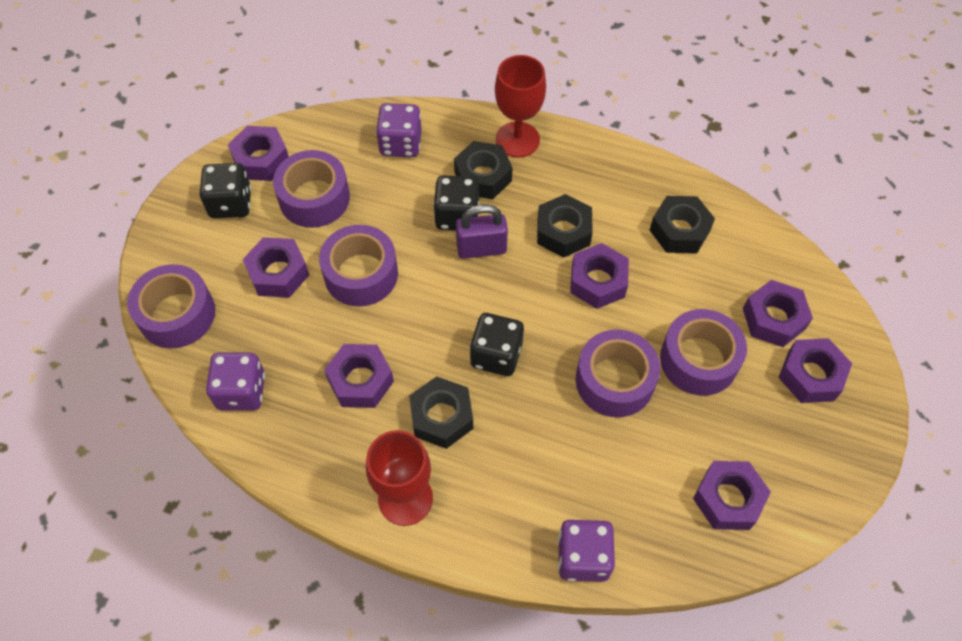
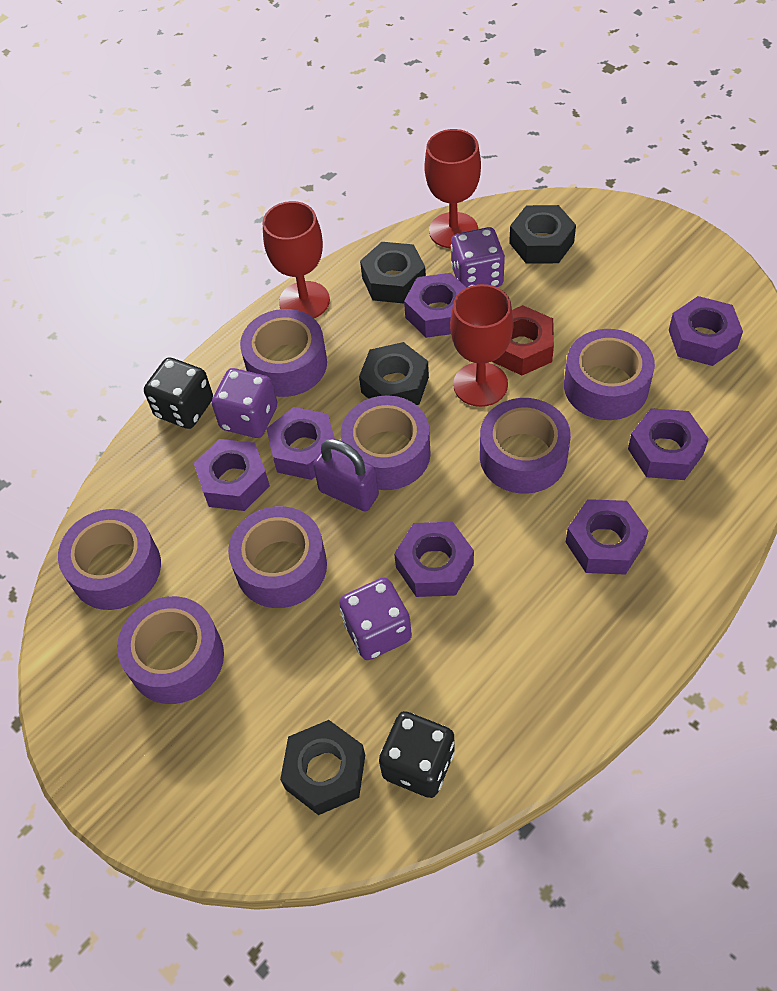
black dice: [199,163,251,218] [433,176,479,231] [470,313,524,376] = 3 -> [144,357,213,429] [379,711,455,798] = 2
purple tape: [127,264,215,348] [273,150,350,228] [319,225,398,306] [576,329,660,417] [660,309,747,396] = 5 -> [58,509,161,610] [117,596,224,704] [228,506,327,608] [240,309,327,397] [341,395,431,490] [480,398,571,494] [564,329,655,420] = 7
red goblet: [366,430,433,526] [495,55,546,158] = 2 -> [263,201,330,318] [424,129,481,248] [450,284,514,407] = 3
red nut: none = 0 -> [492,305,554,375] = 1

